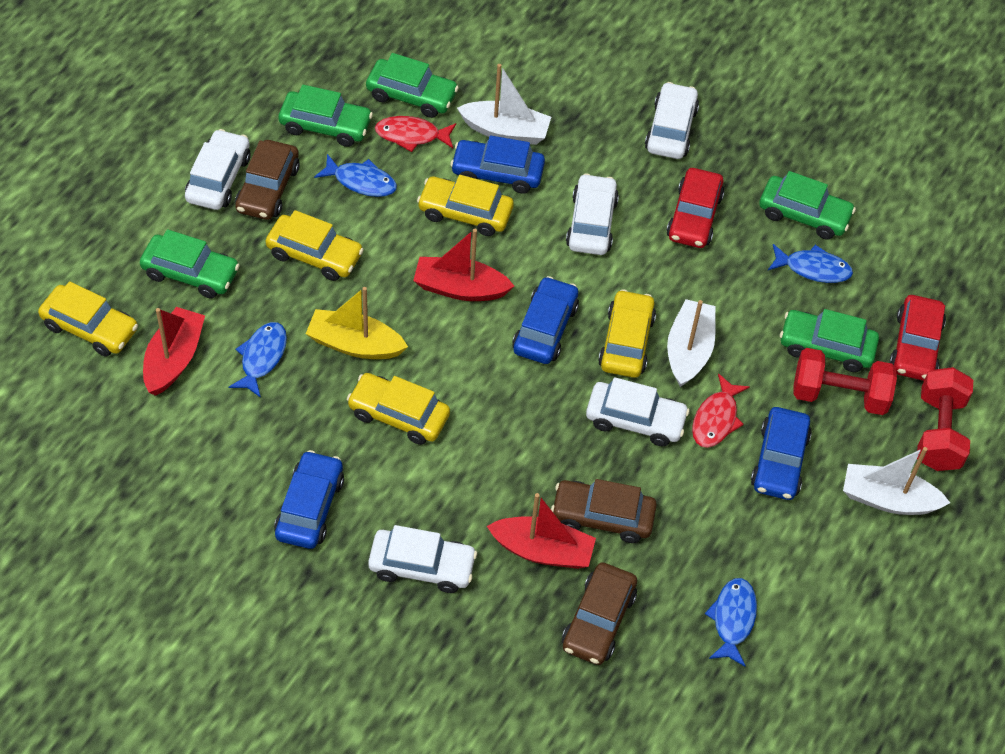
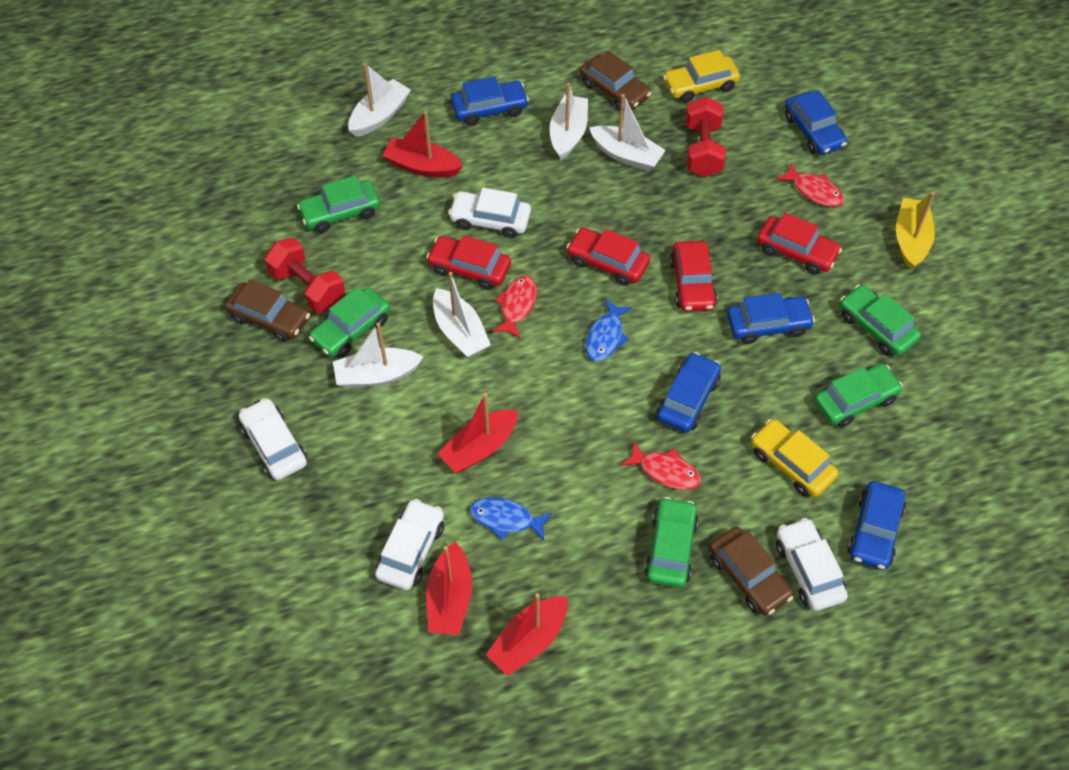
blue car: [274,450,344,549] [450,135,545,194] [512,276,579,364] [751,407,812,500] = 4 -> [451,77,529,126] [657,352,721,433] [727,293,815,344] [785,90,847,155] [847,481,906,570] = 5
blue fish: [229,322,287,398] [314,154,397,197] [705,578,757,667] [768,244,853,283] = 4 -> [470,497,552,540] [585,299,632,361] = 2
red boat: [143,307,205,396] [413,229,514,301] [487,493,596,569] = 3 -> [383,111,463,177] [426,541,472,635] [437,393,518,473] [486,593,568,676] = 4
red car: [666,168,725,248] [889,295,946,381] = 2 -> [426,235,511,290] [566,228,650,286] [670,241,717,312] [757,213,842,275] = 4
red fish: [375,116,456,152] [692,374,750,448] = 2 -> [492,276,537,339] [621,441,701,490] [776,163,844,207] = 3
white boat: [457,64,551,145] [667,299,716,387] [843,447,950,515] = 3 -> [333,322,423,388] [348,63,411,137] [433,272,491,358] [549,83,588,160] [589,94,666,171] = 5
white car: [185,129,251,210] [368,525,477,593] [566,173,619,255] [586,377,690,446] [645,82,699,159] = 5 -> [239,398,307,480] [375,499,444,590] [448,188,531,238] [776,518,848,611] = 4
yellow car: [38,281,138,357] [266,210,364,281] [347,373,450,445] [417,175,514,236] [598,289,656,378] = 5 -> [663,50,740,103] [751,419,838,497] = 2

